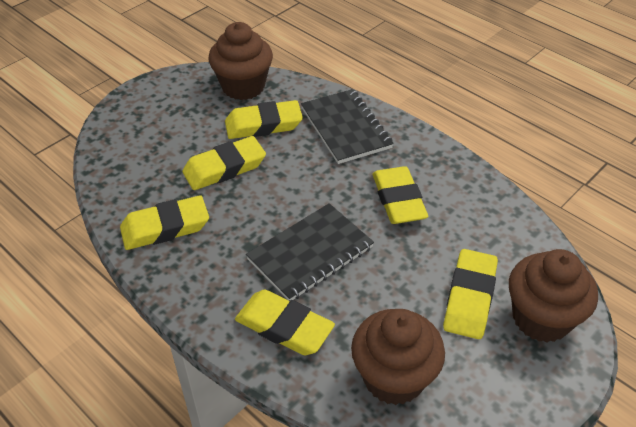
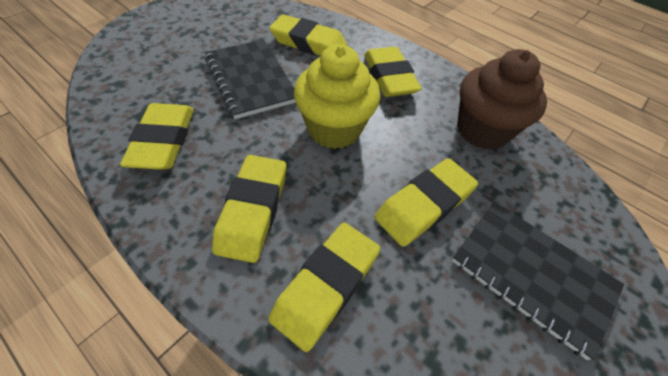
brown cupcake: [209,22,273,100] [351,309,445,405] [509,249,598,342] = 3 -> [457,49,547,150] = 1
yellow cupcake: none = 0 -> [294,44,380,149] = 1

